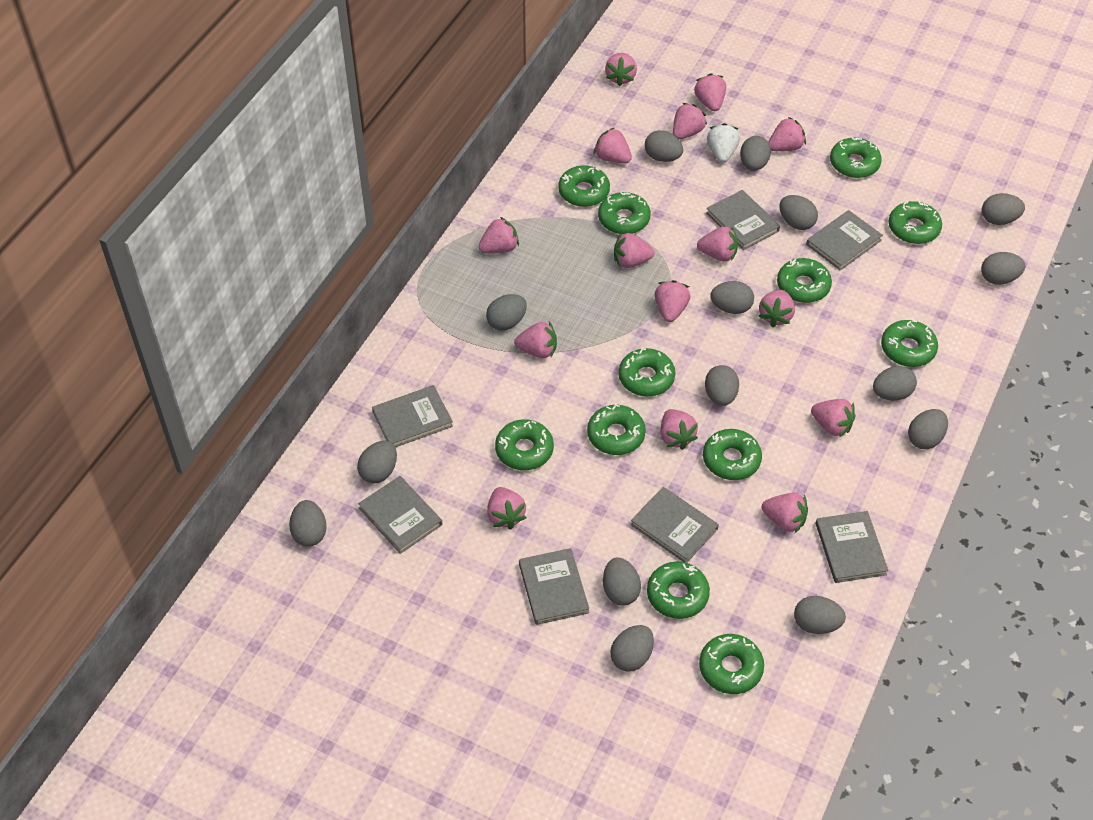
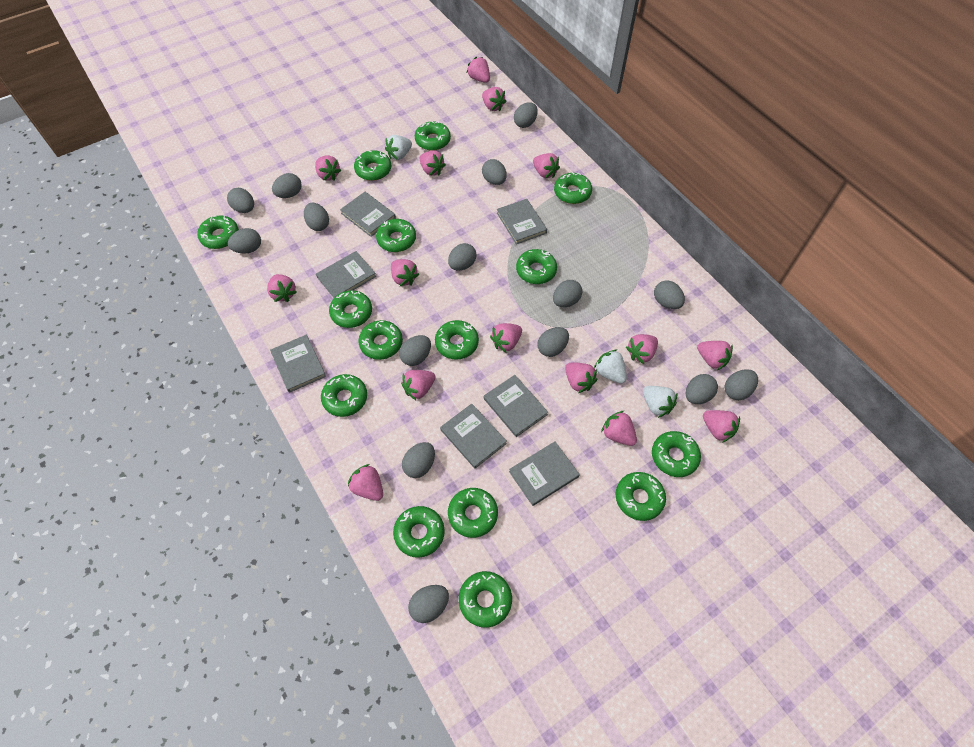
green donut: [495,419,554,470] [558,165,610,207] [587,404,646,455] [598,192,651,234] [619,348,675,396] [647,561,710,619] [699,634,764,694] [703,429,762,480] [777,258,832,303] [830,137,882,178] [881,320,938,367] [889,201,942,244] = 12 -> [197,216,239,249] [321,374,367,417] [329,290,372,328] [354,150,391,181] [358,320,403,360] [376,219,416,252] [393,506,445,558] [415,121,451,151] [435,320,479,360] [448,488,498,538] [459,571,512,628] [516,249,557,284] [554,172,592,204] [616,472,666,521] [652,431,701,477] = 15
white strawberry: [707,123,740,163] = 1 -> [385,135,412,160] [594,349,627,383] [643,386,677,418] = 3

